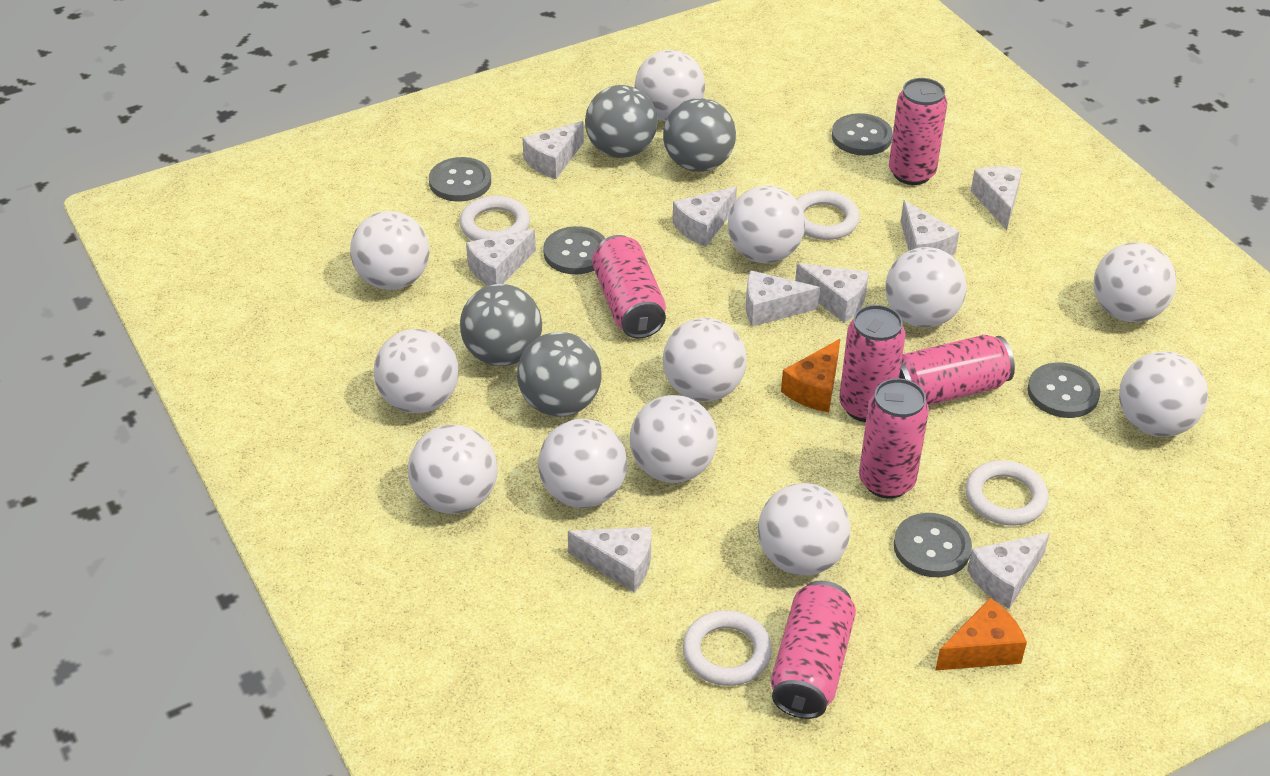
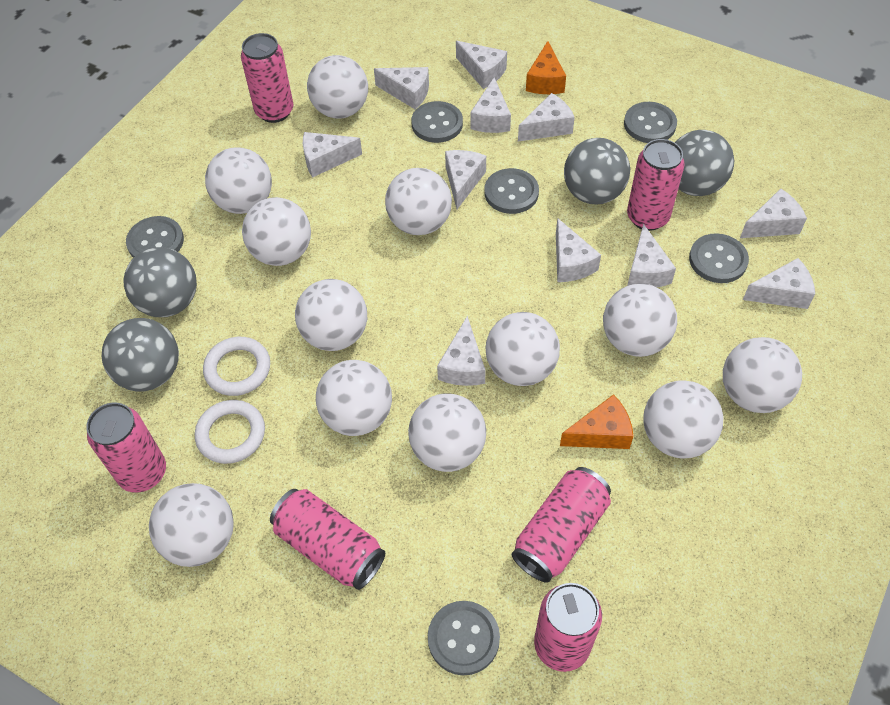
grey button: [429,157,491,202] [543,226,606,274] [832,113,893,156] [894,513,972,577] [1028,362,1100,418] = 5 -> [126,216,184,258] [411,101,463,143] [428,601,500,675] [484,168,539,214] [624,102,677,143] [689,233,749,283] = 6
white cheese: [466,229,536,286] [523,121,584,179] [568,527,651,592] [673,187,737,247] [746,271,820,327] [795,263,869,323] [901,200,960,256] [967,533,1050,609] [971,166,1022,230] = 9 -> [303,132,362,178] [374,67,429,110] [437,316,486,386] [445,150,486,209] [456,41,507,89] [470,77,511,133] [518,93,575,141] [556,218,601,282] [627,224,676,287] [740,188,807,238] [743,258,815,309] = 11
white ring: [460,196,530,241] [683,610,772,686] [796,191,860,240] [965,460,1049,526] = 4 -> [195,400,265,464] [203,337,270,396] = 2

